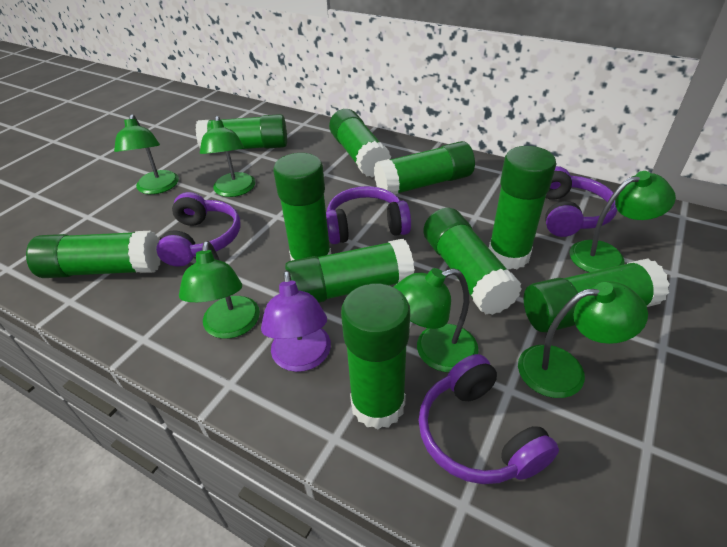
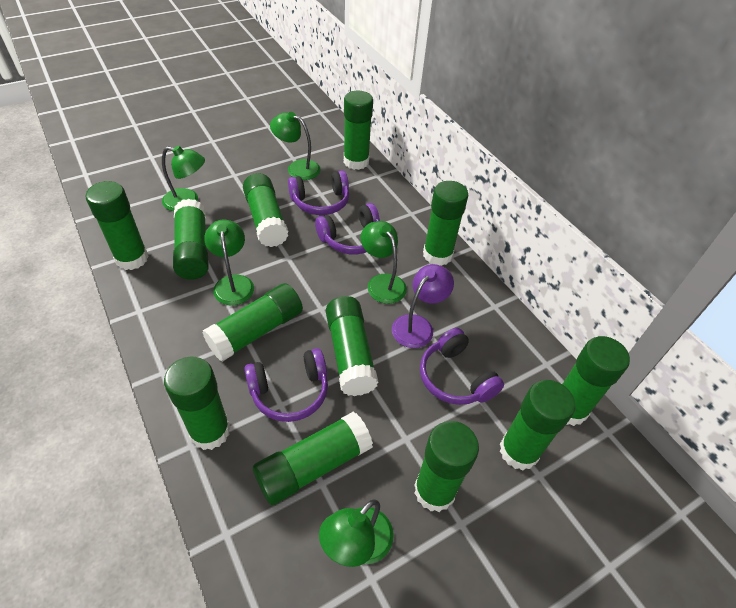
green glue stick: [26,231,161,278] [196,114,287,149] [273,153,331,261] [285,239,415,303] [329,109,391,177] [341,284,410,429] [374,141,475,195] [423,208,522,315] [489,146,556,270] [524,259,669,333] = 10 -> [86,181,149,270] [164,357,231,450] [173,199,209,280] [202,283,303,362] [243,173,289,247] [253,412,373,506] [326,296,378,396] [344,91,373,170] [414,421,479,512] [423,181,468,266] [500,380,576,470] [562,336,630,426] = 12
green lamp: [114,114,179,194] [179,241,260,339] [200,116,255,197] [393,268,478,372] [518,281,648,398] [569,171,676,272] = 6 -> [162,146,205,211] [204,220,254,305] [270,112,321,180] [319,499,394,567] [361,221,407,304] = 5

